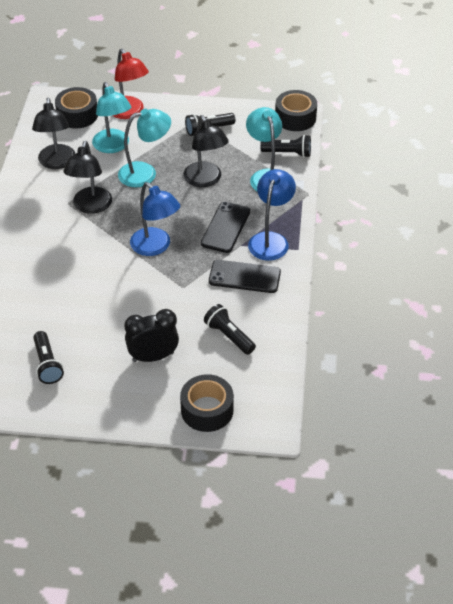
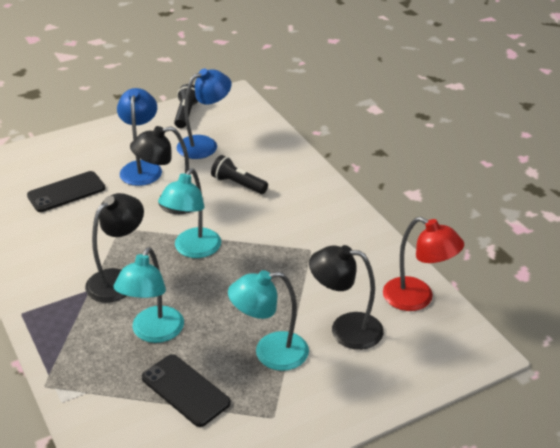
black clock: [124,309,179,362] = 1 -> none = 0
black flashlight: [33,331,64,384] [185,113,235,136] [204,304,256,355] [260,135,311,158] = 4 -> [174,84,198,128] [211,155,268,194] = 2
black tape: [55,87,98,129] [180,374,234,432] [275,90,317,131] = 3 -> none = 0

